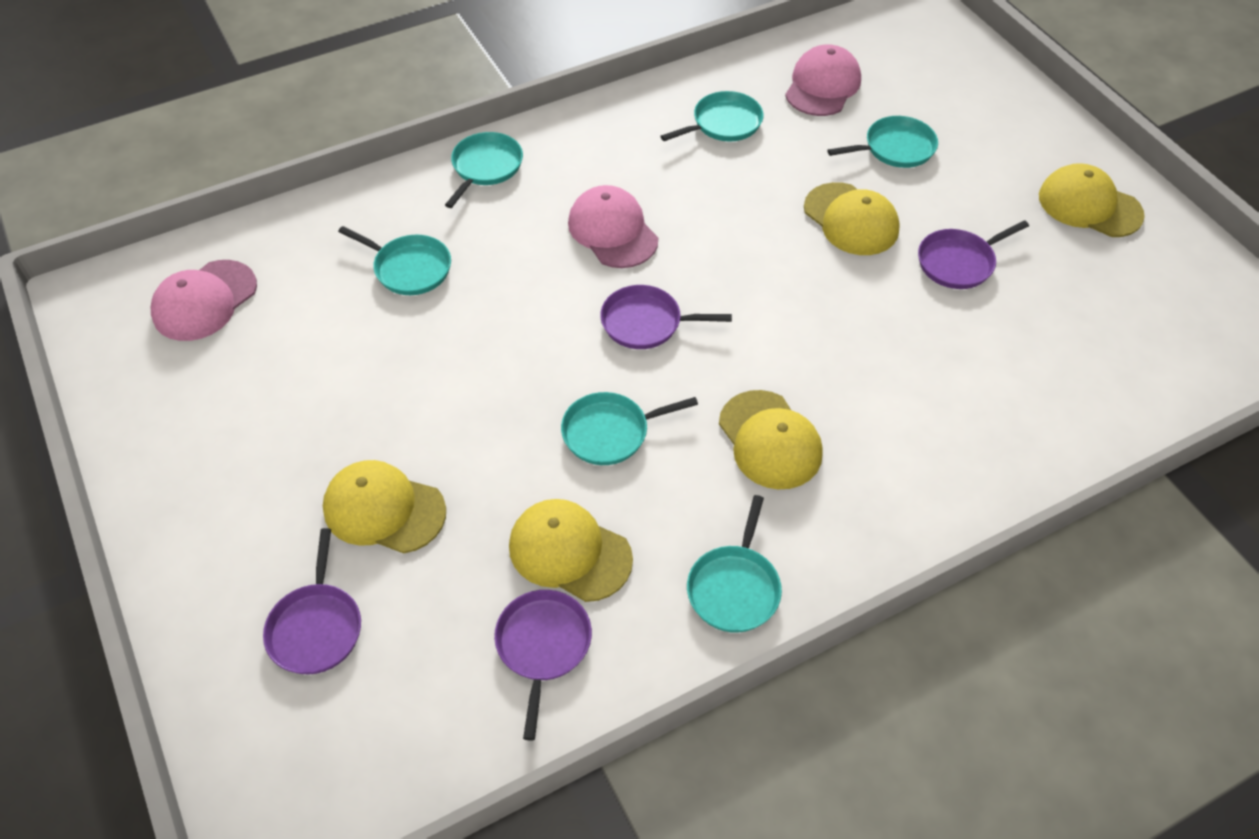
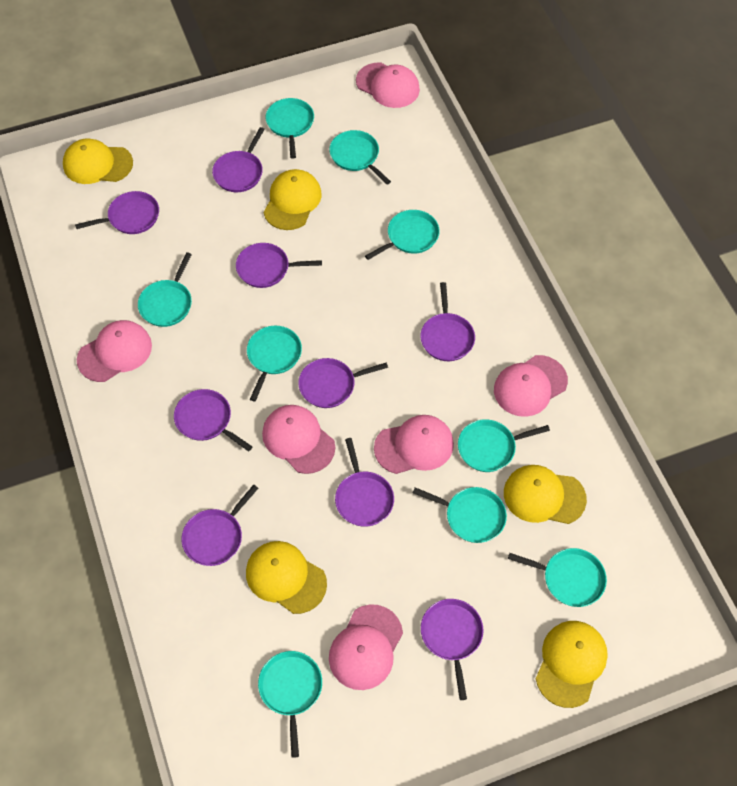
pink cap: [151,260,257,341] [568,185,658,268] [785,45,861,116] = 3 -> [77,320,152,382] [262,405,335,474] [329,604,403,690] [356,63,420,108] [374,415,454,474] [494,355,568,417] = 6
purple pan: [263,528,361,675] [494,590,592,741] [600,285,732,349] [918,220,1029,289] = 4 -> [75,191,159,234] [174,389,252,451] [181,484,258,566] [212,127,265,192] [236,243,322,288] [299,358,388,408] [335,438,394,527] [420,282,475,361] [421,599,483,700] = 9
turquoise pan: [338,226,451,295] [445,132,523,208] [561,392,698,465] [661,91,764,141] [687,495,782,633] [827,116,938,168] = 6 -> [138,252,192,327] [247,326,302,401] [258,651,322,758] [266,98,314,159] [329,130,391,184] [365,210,440,260] [413,487,507,543] [458,419,550,472] [508,548,607,607] = 9

